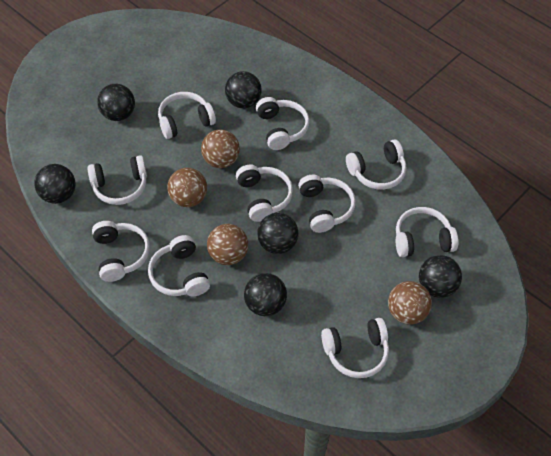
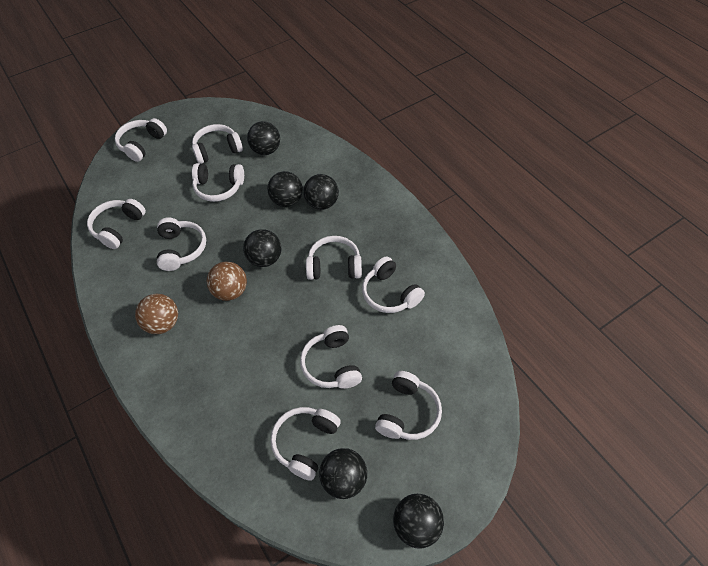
brown ball: [167,168,207,207] [201,129,240,168] [207,224,248,265] [388,281,432,325] = 4 -> [135,294,178,334] [207,262,247,301] = 2

